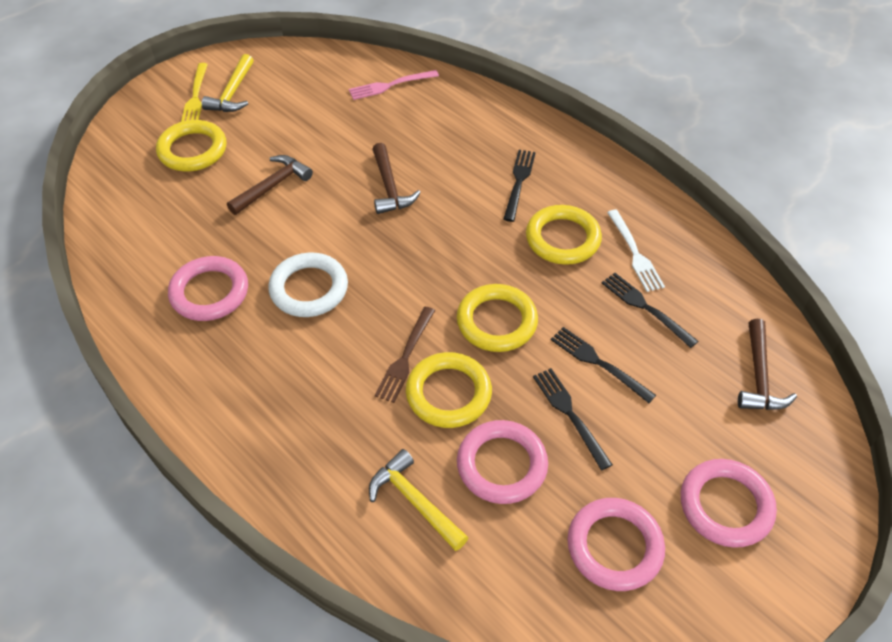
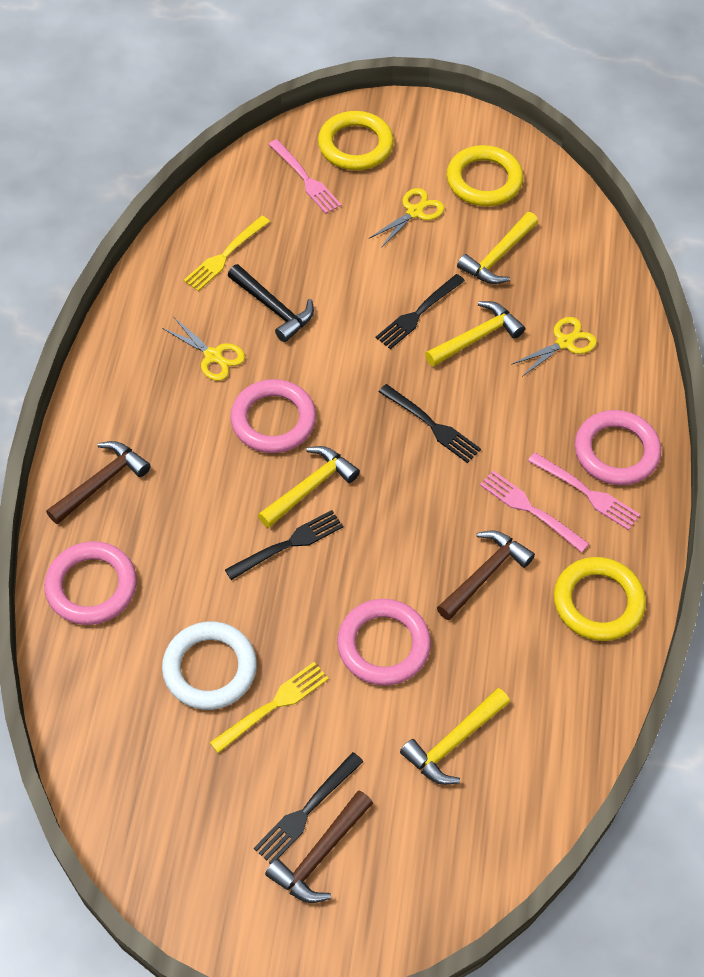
black hammer: none = 0 -> [228,264,314,342] = 1
brown fork: [375,307,435,403] = 1 -> none = 0
pink fork: [349,70,439,100] = 1 -> [269,139,342,214] [480,470,589,553] [528,452,641,530] = 3
white fork: [607,210,665,292] = 1 -> none = 0
yellow fork: [181,63,208,122] = 1 -> [184,216,270,291] [209,662,329,753] = 2
yellow hammer: [202,54,254,112] [369,449,469,551] = 2 -> [258,446,360,528] [400,688,510,785] [425,301,525,367] [457,212,538,284] = 4
yellow ring: [156,120,226,171] [406,352,492,428] [457,284,538,352] [526,205,602,265] = 4 -> [318,111,394,170] [447,145,523,206] [554,557,646,641] = 3
yellow scissors: none = 0 -> [162,317,245,381] [369,188,444,248] [511,317,597,377] = 3

